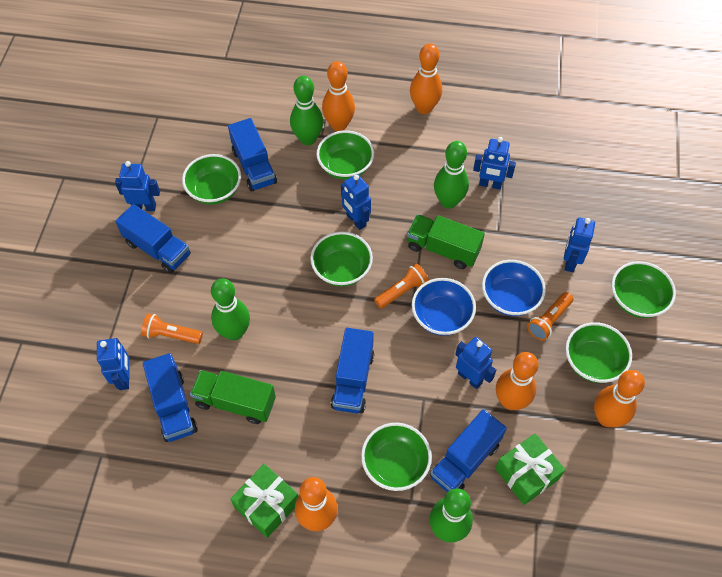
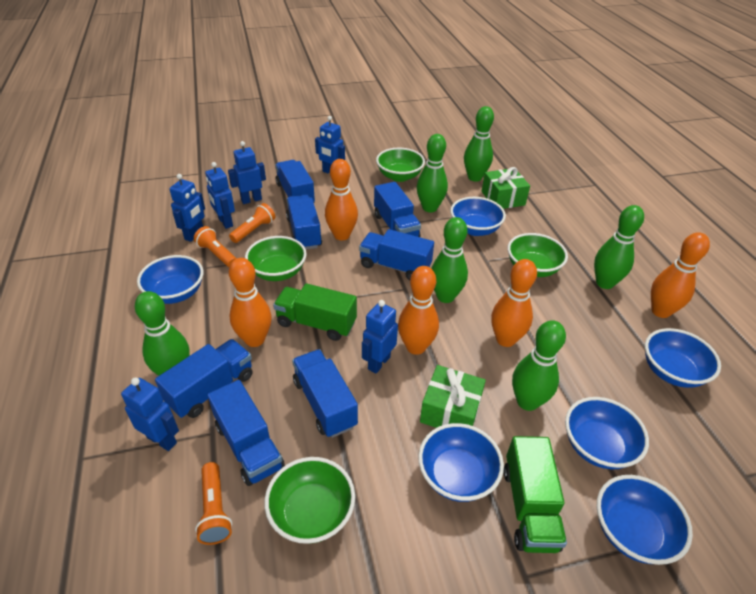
blue bowl: [412,278,476,336] [482,260,546,316] = 2 -> [137,255,203,304] [418,423,504,502] [450,197,506,236] [565,397,649,469] [596,475,693,565] [645,328,721,388] = 6
blue truck: [115,204,191,274] [143,353,198,442] [228,118,277,192] [331,328,374,414] [430,409,507,493] = 5 -> [155,339,253,418] [207,380,285,486] [275,160,315,202] [286,194,322,250] [292,349,358,438] [359,229,434,280] [374,182,421,237] = 7
green bowl: [182,154,241,205] [310,232,373,287] [316,130,374,180] [361,423,432,491] [565,322,632,383] [612,261,676,318] = 6 -> [245,236,307,281] [264,457,355,544] [376,148,425,182] [507,233,568,277] = 4
green bowling pin: [211,278,250,340] [290,76,323,145] [429,488,473,543] [434,141,469,209] = 4 -> [135,291,190,376] [417,134,448,212] [431,217,468,303] [464,106,494,182] [512,320,566,411] [594,205,644,289] = 6

